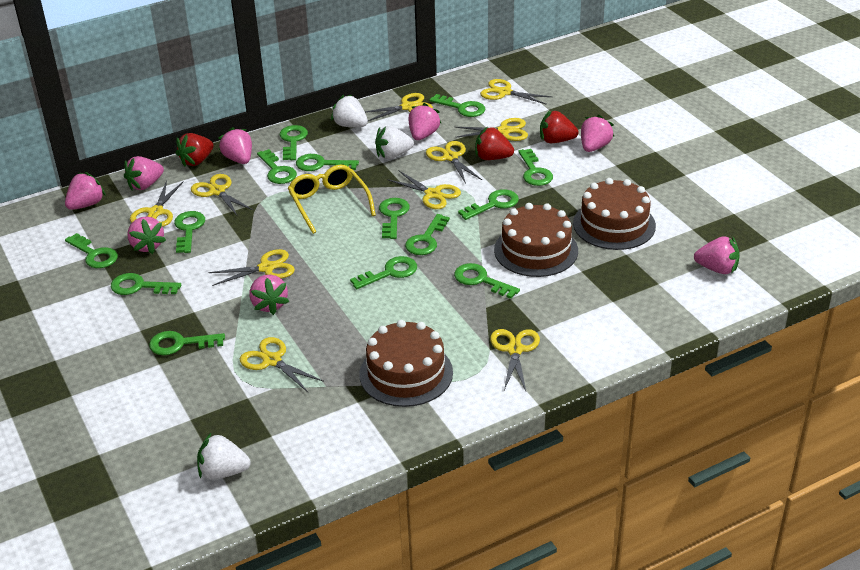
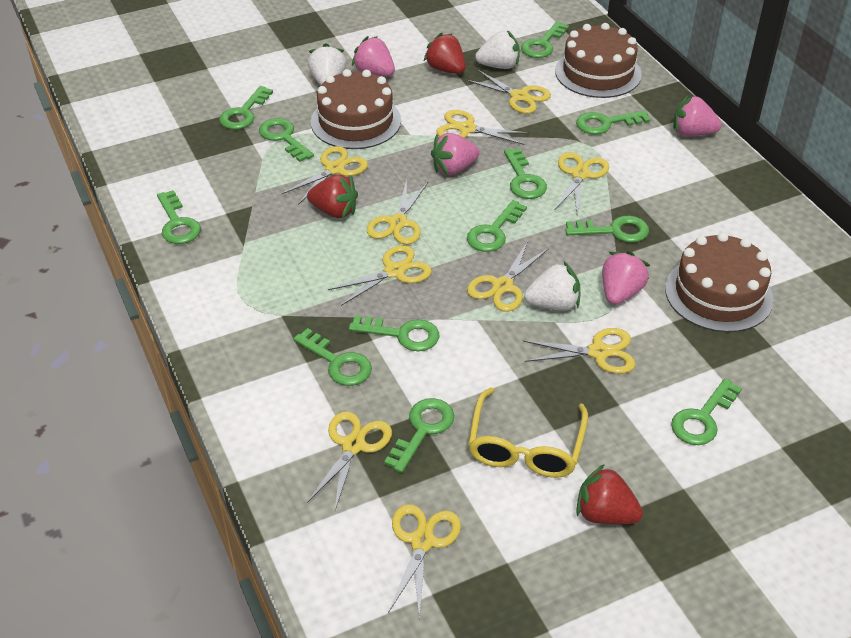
green key: [65,233,118,268] [111,273,181,295] [149,331,225,355] [174,211,205,253] [257,149,297,184] [280,125,308,160] [296,154,359,171] [350,256,417,289] [379,198,410,239] [405,214,450,255] [430,94,485,117] [454,263,520,299] [458,189,519,220] [518,149,553,186] = 14 -> [157,190,201,244] [219,86,273,130] [259,118,314,162] [293,328,372,386] [349,315,439,351] [384,398,454,473] [467,200,527,252] [504,148,547,199] [521,22,569,58] [565,216,649,242] [576,111,650,134] [671,378,742,445] = 12
pink strawberry: [65,172,106,210] [124,156,164,190] [127,216,166,254] [219,127,252,164] [249,275,290,315] [409,103,441,140] [581,115,614,152] [694,236,740,274] = 8 -> [352,36,395,76] [431,133,480,175] [602,251,650,305] [673,95,722,136] = 4

